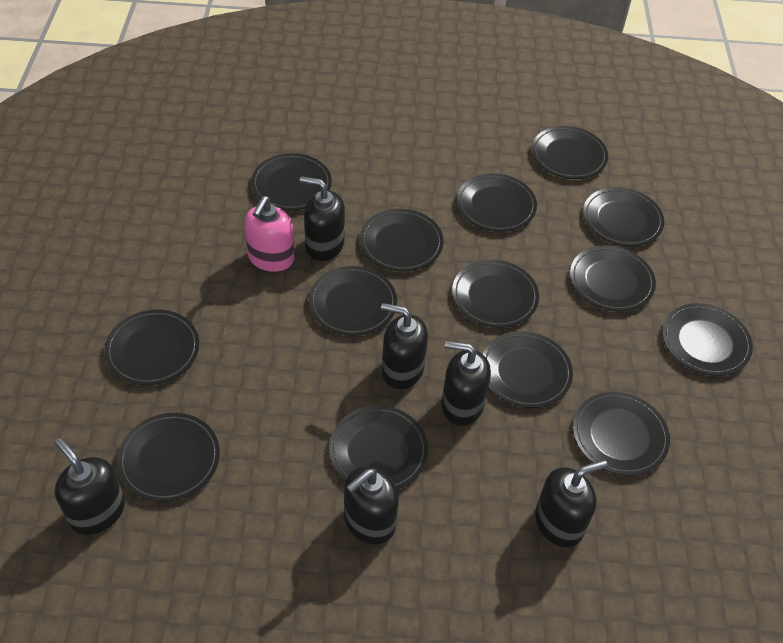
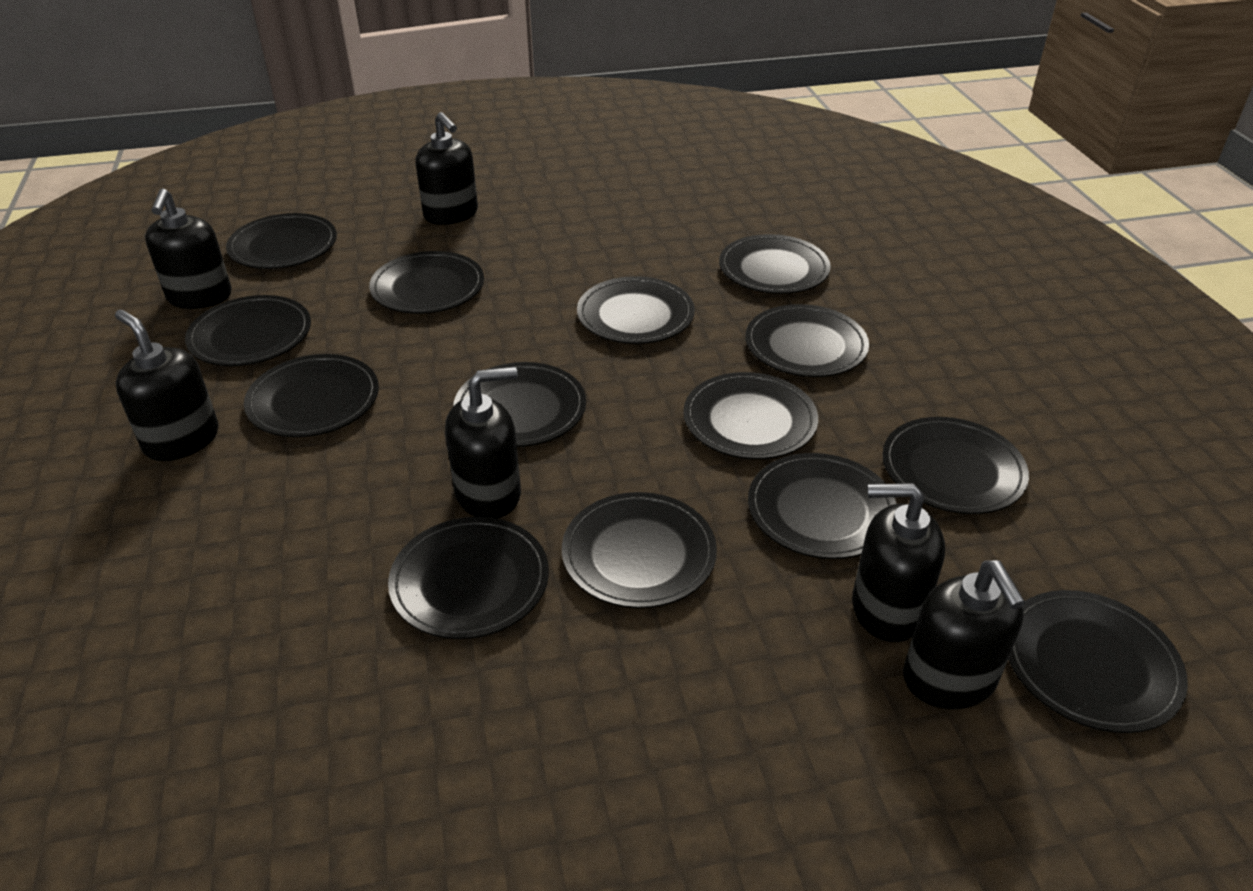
pink soap dispenser: [244,196,294,272] = 1 -> none = 0

